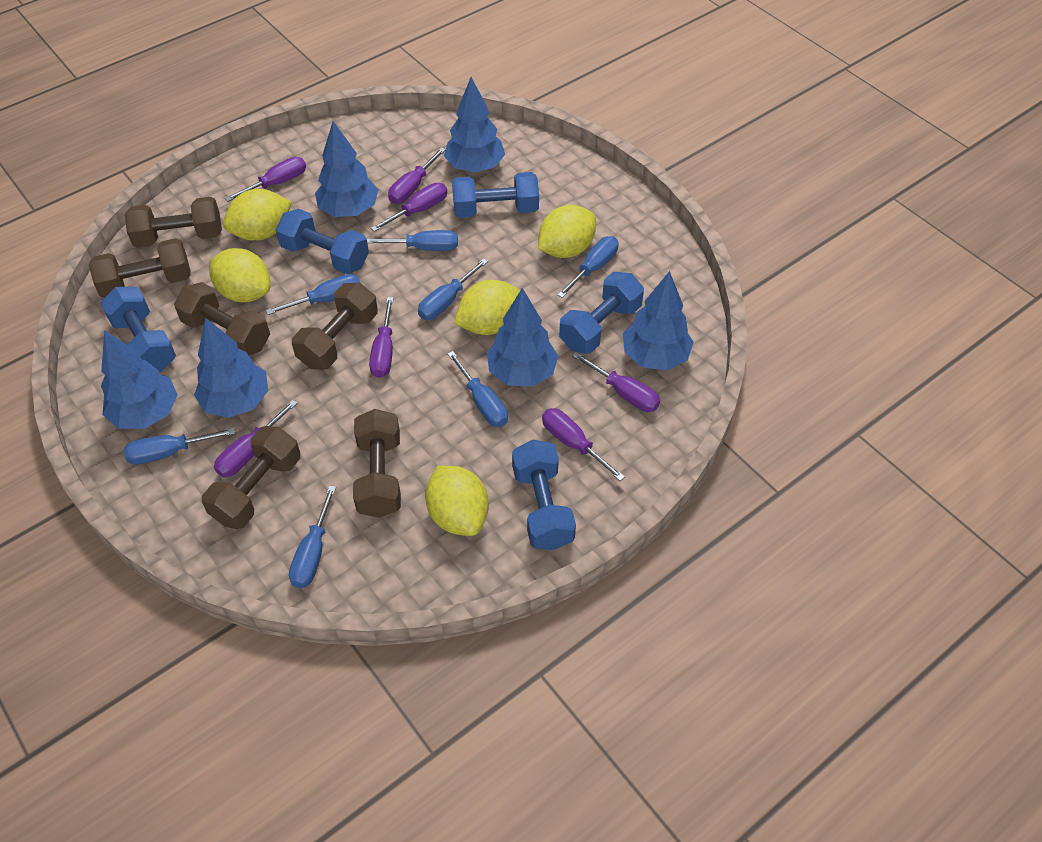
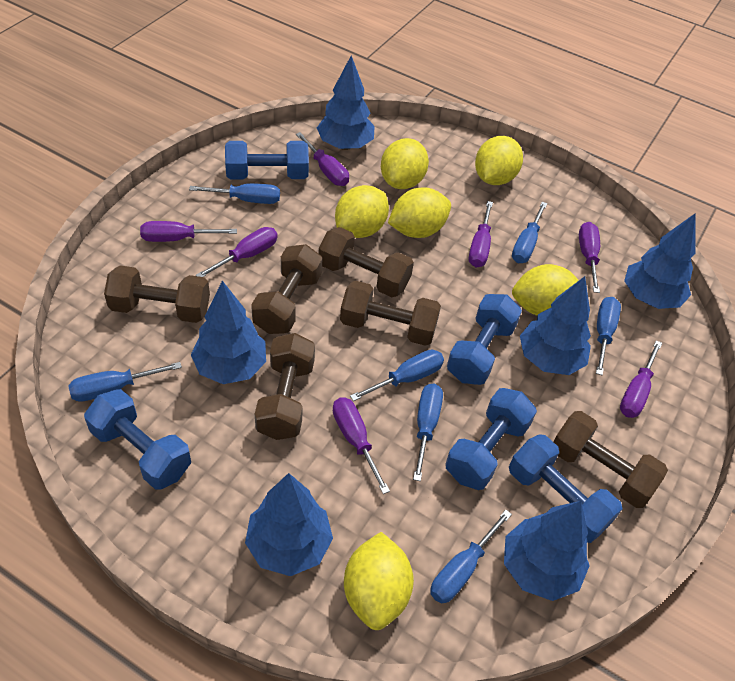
yellow lemon: [209,248,270,302] [223,189,292,241] [425,466,489,536] [454,280,520,335] [538,205,596,258] = 5 -> [335,185,389,238] [344,532,414,630] [381,138,429,189] [388,187,451,238] [475,136,523,185] [512,264,579,316] = 6

